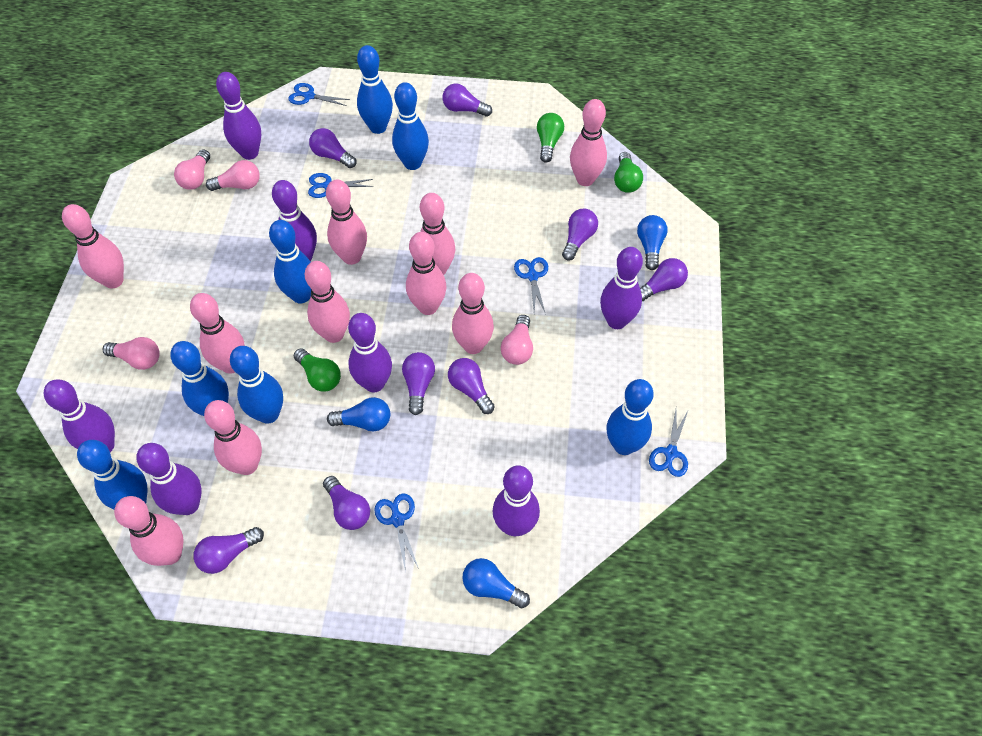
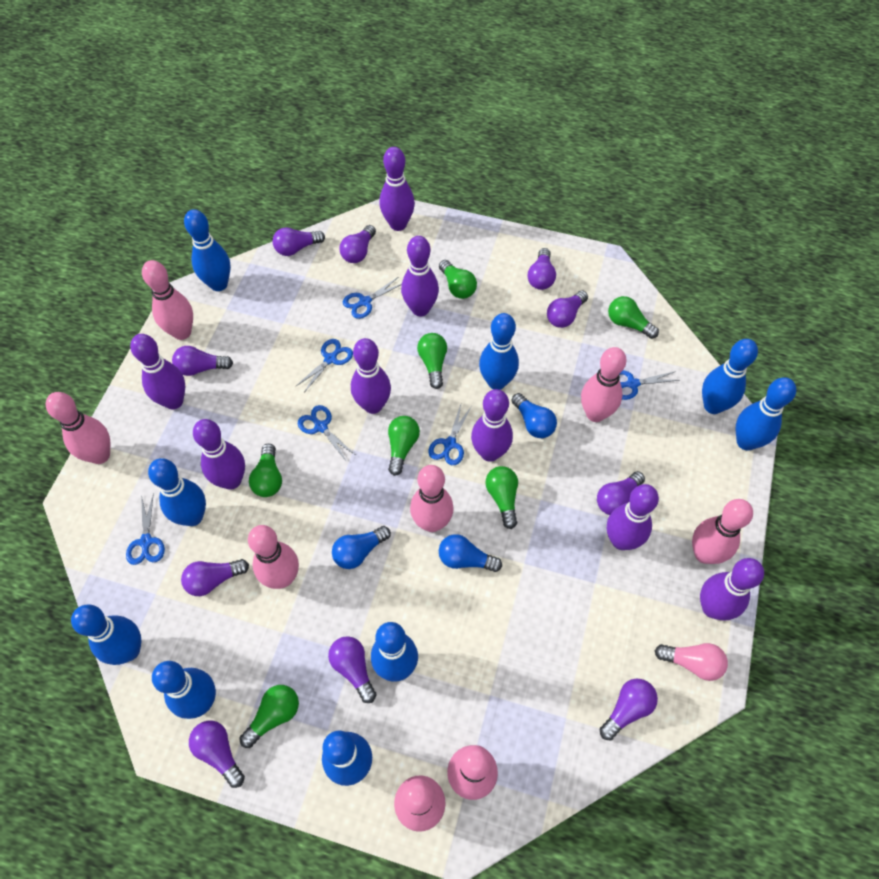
blue bowling pin: [77,440,147,510] [170,341,229,416] [230,346,283,424] [269,220,311,304] [357,45,393,134] [392,82,429,170] [607,379,654,455] = 7 -> [71,605,141,665] [148,458,206,526] [152,661,216,719] [184,209,231,291] [322,731,372,786] [371,622,418,682] [479,313,519,390] [702,339,758,414] [736,377,796,451] = 9
blue scissors: [288,83,350,106] [308,173,373,198] [374,493,419,573] [514,257,548,312] [649,409,689,477] = 5 -> [126,493,165,565] [295,339,353,392] [298,405,354,462] [343,277,402,319] [428,404,472,465] [619,370,679,400] = 6
green light bulb: [294,348,341,392] [537,113,564,163] [614,152,643,193] = 3 -> [239,685,299,748] [249,444,282,497] [388,416,420,476] [417,333,447,389] [439,260,477,299] [485,466,518,529] [608,296,659,339] = 7
pink bowling pin: [62,204,124,289] [114,496,184,566] [190,293,245,374] [204,400,262,475] [305,261,350,343] [326,179,367,265] [406,232,447,315] [420,193,456,275] [452,273,494,354] [570,99,607,186] = 10 -> [46,392,110,464] [142,260,193,340] [248,525,299,589] [394,775,446,832] [410,465,454,532] [447,745,498,800] [581,347,626,422] [692,499,753,564] = 8
pink light bulb: [103,337,160,370] [174,149,210,190] [206,160,260,191] [501,315,533,365] = 4 -> [655,643,728,681] = 1
purple bowling pin: [44,379,115,452] [136,443,202,515] [216,72,261,160] [272,180,317,261] [348,313,392,392] [492,465,540,536] [600,247,643,329] = 7 -> [130,334,185,409] [193,419,245,490] [351,338,391,414] [379,147,415,231] [401,236,439,316] [471,389,513,462] [607,484,659,550] [700,558,764,621] = 8
purple light bulb: [193,527,264,574] [309,128,357,168] [323,476,370,530] [402,352,435,415] [442,83,492,117] [448,358,495,414] [562,209,598,261] [640,258,688,301] = 8 -> [172,346,233,376] [181,559,249,596] [189,721,245,788] [272,227,325,256] [328,636,376,703] [339,225,376,263] [528,248,556,290] [547,291,588,328] [597,471,645,515] [599,679,658,741] = 10

